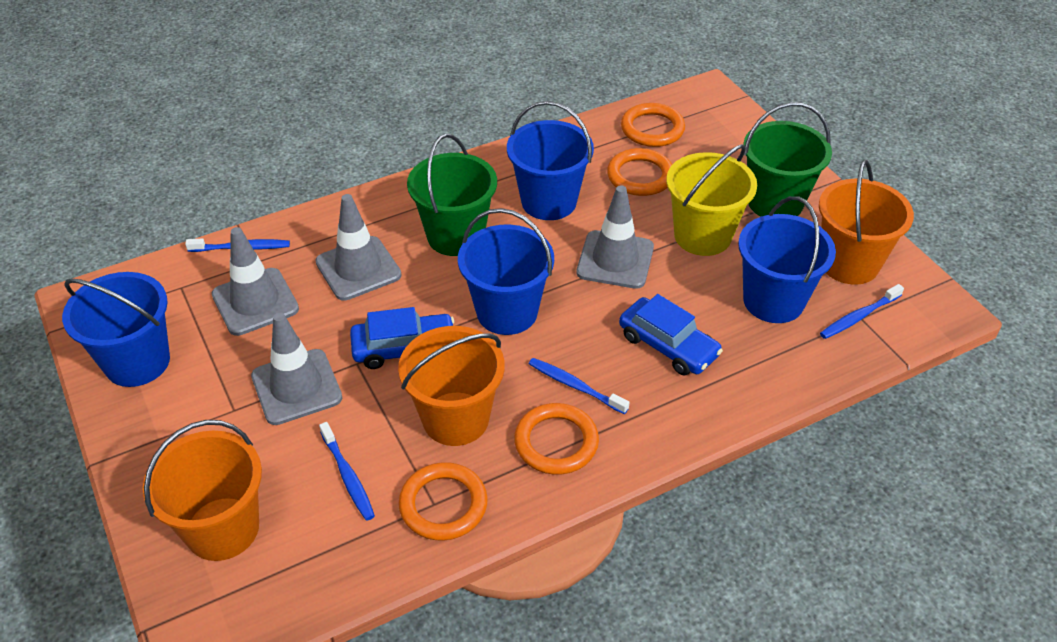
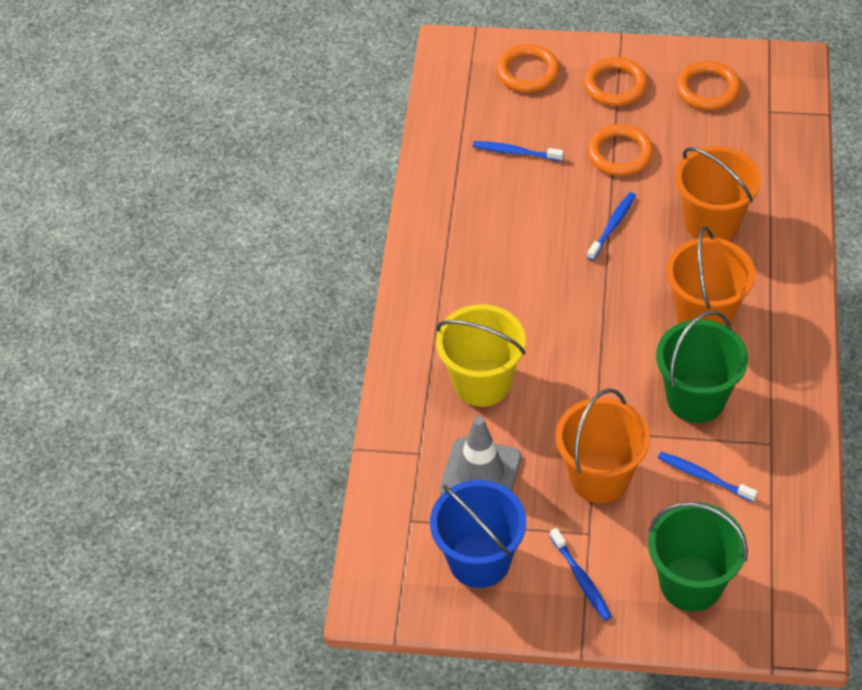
blue bucket: [62,272,170,387] [458,208,554,335] [507,101,594,220] [738,196,836,323] = 4 -> [430,480,526,588] = 1
blue car: [350,307,454,369] [619,294,723,376] = 2 -> none = 0
grey traffic cone: [212,227,299,336] [251,313,342,425] [315,194,402,301] [576,185,654,289] = 4 -> [440,416,521,495] = 1

